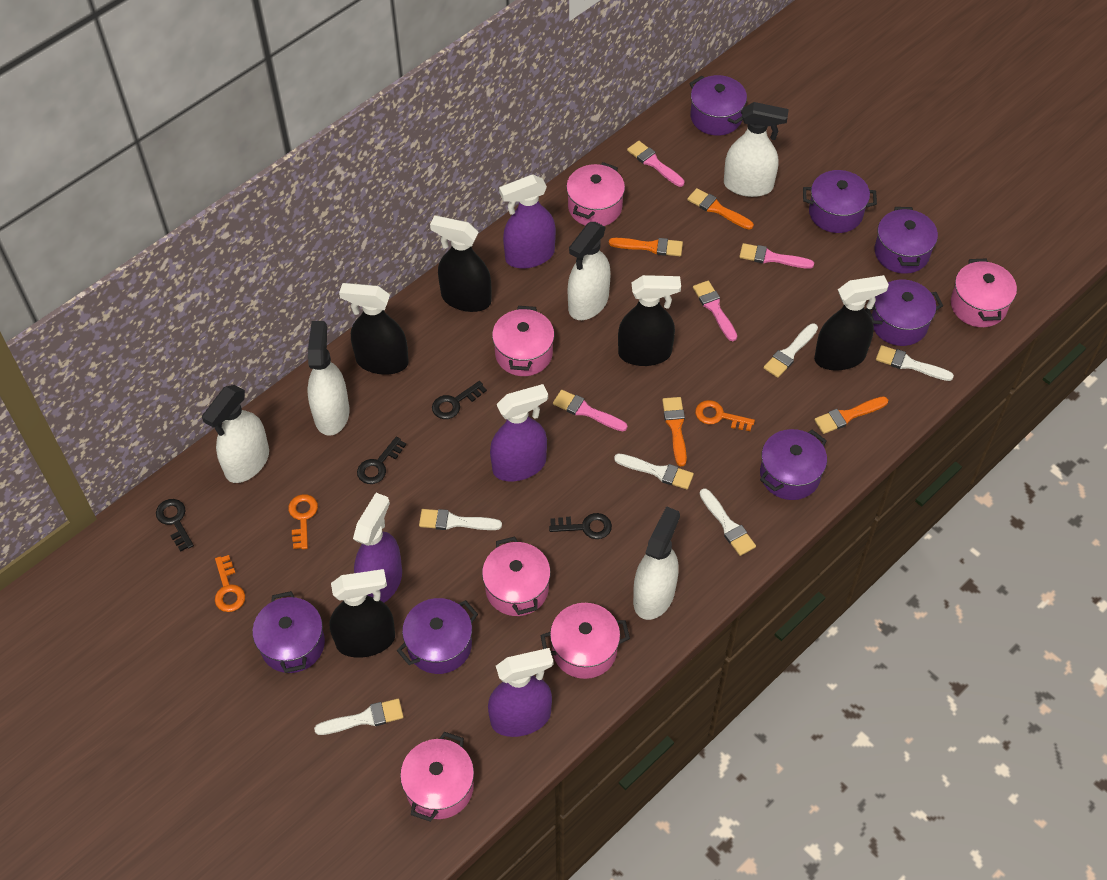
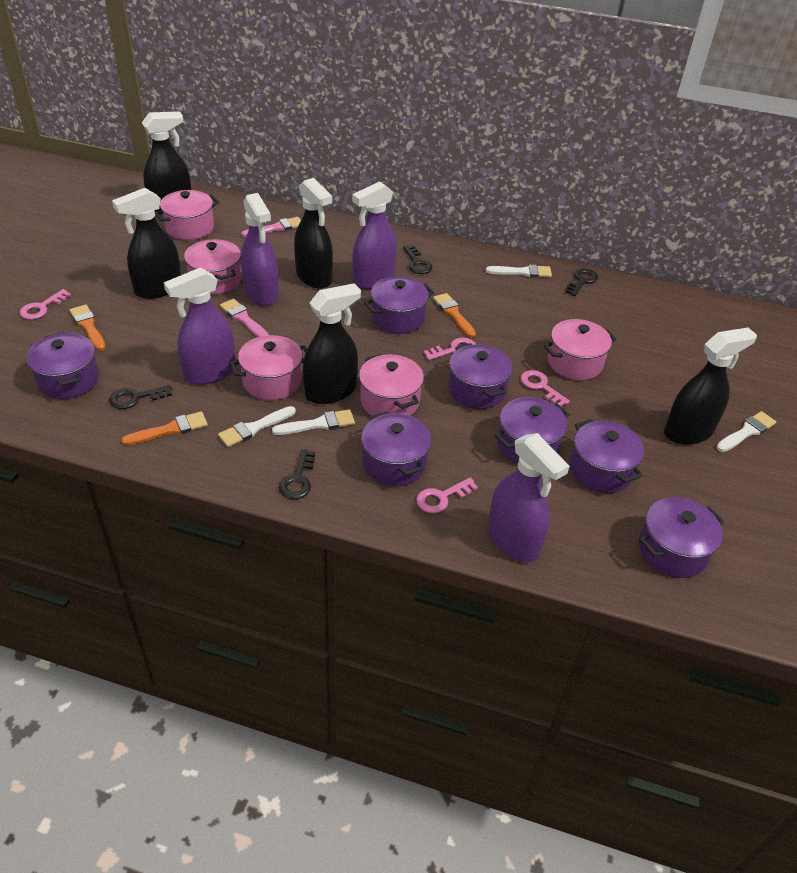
orange brush: [609,238,683,256] [662,397,687,466] [687,188,754,229] [814,396,888,434] = 4 -> [70,305,106,351] [121,411,208,445] [433,293,476,338] = 3
orange key: [215,555,245,612] [288,494,318,549] [695,400,755,431] = 3 -> none = 0
pink brush: [553,390,627,431] [627,141,685,187] [693,281,737,341] [739,243,814,269] = 4 -> [220,299,269,337] [241,217,301,237] = 2
pink key: none = 0 -> [20,289,71,320] [416,477,478,514] [424,337,476,360] [521,370,570,407] = 4
pink pot: [400,732,474,822] [482,536,551,616] [492,306,554,376] [540,603,630,679] [566,162,625,226] [951,258,1017,327] = 6 -> [155,190,219,240] [184,239,242,294] [229,335,307,400] [359,354,424,416] [543,319,617,380] = 5
white brush: [314,699,404,735] [419,509,502,530] [614,453,694,490] [700,488,756,556] [764,323,818,378] [876,345,954,381] = 6 -> [218,406,296,447] [272,409,355,435] [485,265,552,278] [716,411,776,452] = 4
white spray bottle: [202,385,269,483] [308,321,350,436] [568,222,610,320] [633,506,680,620] [724,102,789,197] = 5 -> none = 0

